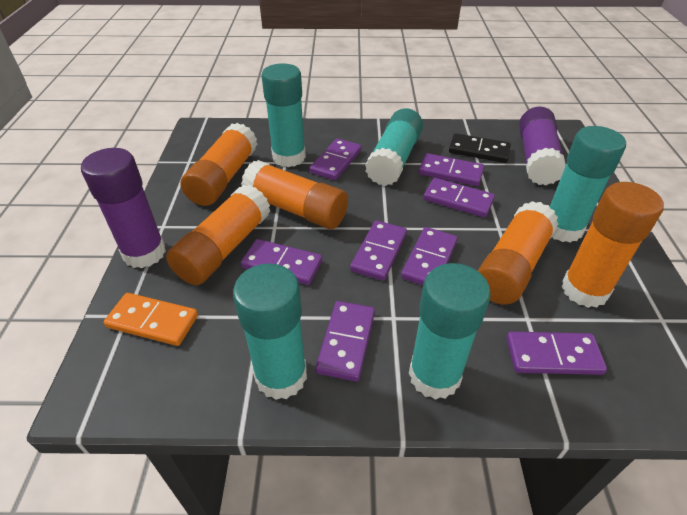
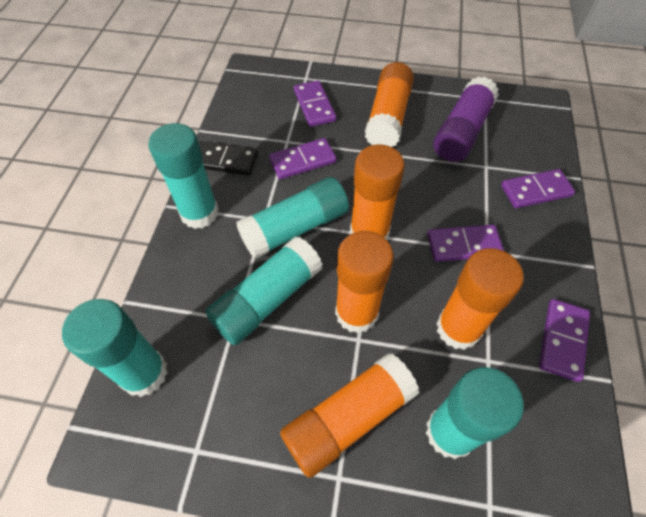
orange domino: [104,293,198,346] = 1 -> none = 0
purple domino: [241,239,322,285] [310,138,361,180] [315,301,375,382] [350,220,407,281] [401,227,458,285] [419,153,484,186] [423,178,495,218] [506,332,607,375] = 8 -> [269,138,337,179] [294,81,336,127] [427,225,504,262] [501,169,575,208] [539,299,590,382] = 5
purple glue stick: [81,148,166,268] [519,107,566,185] = 2 -> [433,77,499,162] = 1

